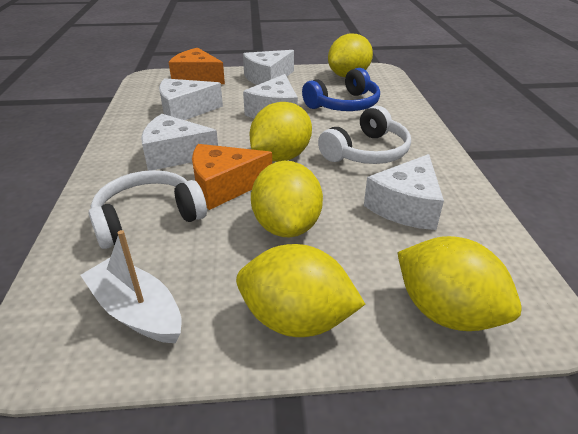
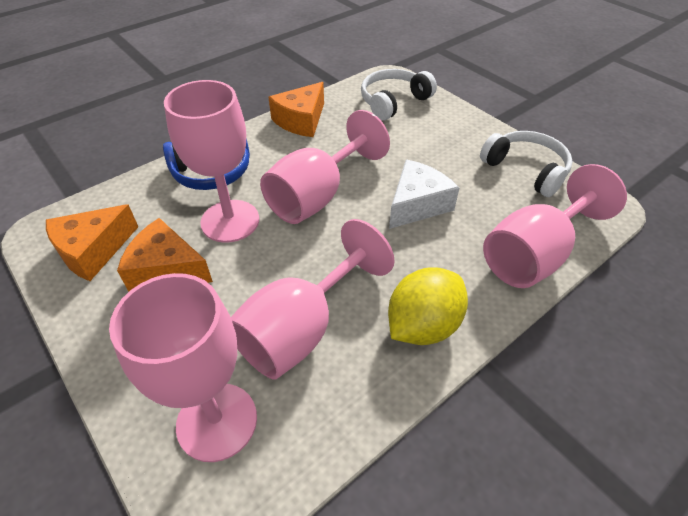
orange cheese: [169,48,225,84] [192,144,272,210] = 2 -> [46,204,138,281] [117,218,213,292] [268,82,324,137] = 3
pink goblet: none = 0 -> [109,273,257,462] [164,80,259,243] [231,219,395,380] [260,110,390,224] [483,164,627,288] = 5
white boat: [80,230,182,343] = 1 -> none = 0
white cheese: [141,114,218,171] [159,78,223,120] [243,50,294,85] [243,74,298,118] [364,154,444,230] = 5 -> [389,160,459,229] = 1
yellow lemon: [236,244,365,337] [250,102,312,162] [251,161,323,237] [328,33,373,77] [397,236,522,331] = 5 -> [388,267,468,345] = 1

